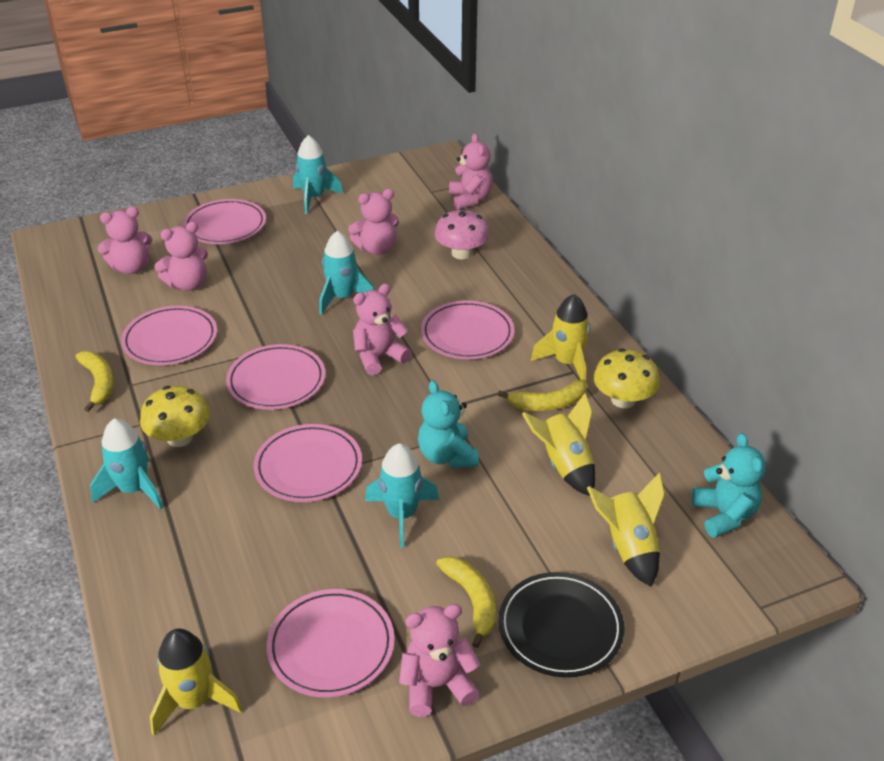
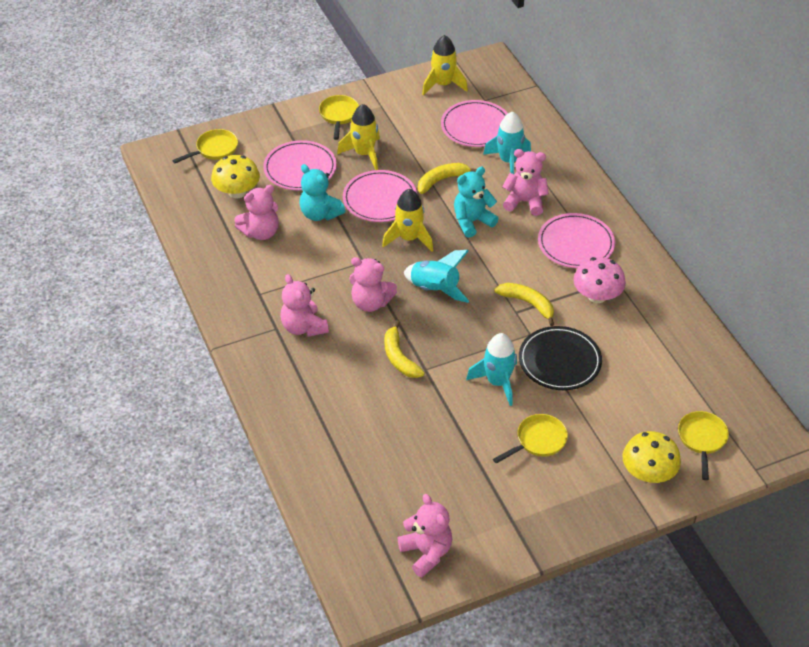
pink plate: [121,306,217,365] [183,199,266,244] [226,344,325,410] [254,424,362,502] [267,589,395,697] [421,301,514,359] = 6 -> [263,140,337,190] [343,170,417,222] [441,100,508,147] [538,213,615,268] = 4
pink teddy bear: [97,207,153,274] [154,221,208,291] [348,189,399,255] [353,283,411,375] [399,604,480,717] [449,133,493,210] = 6 -> [234,185,278,240] [281,274,329,337] [349,257,397,312] [398,494,452,577] [503,149,549,215] = 5
turquoise rocket: [90,418,163,509] [293,135,343,214] [319,231,374,315] [365,443,439,548] = 4 -> [404,250,469,303] [466,333,517,406] [483,111,531,174] = 3
yellow pan: none = 0 -> [172,129,238,163] [319,95,359,140] [493,414,568,464] [678,411,729,480] = 4
yellow rocket: [150,629,242,736] [522,393,595,496] [531,294,590,380] [587,472,665,587] = 4 -> [337,104,380,170] [382,189,433,252] [422,35,468,95] = 3

